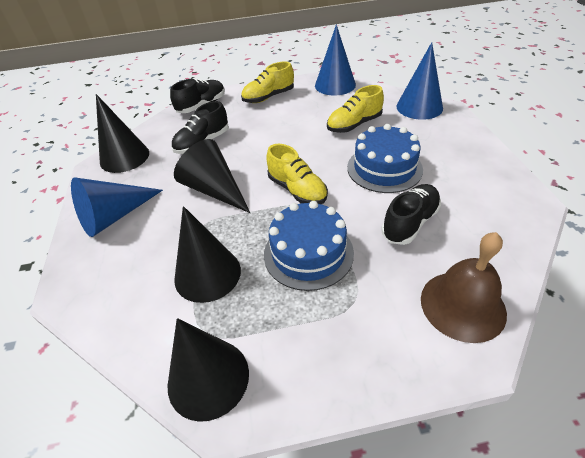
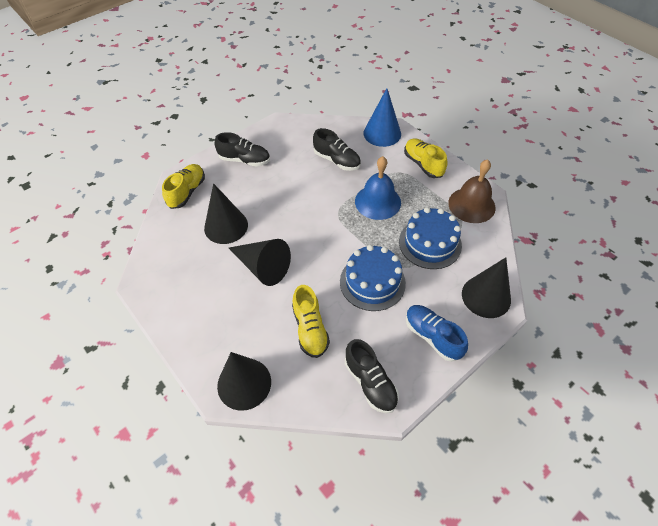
blue bell: none = 0 -> [355,156,401,220] = 1
blue cone: [71,177,163,237] [315,24,356,96] [396,42,443,120] = 3 -> [364,88,401,147] = 1
blue shoe: none = 0 -> [406,305,468,362] = 1

